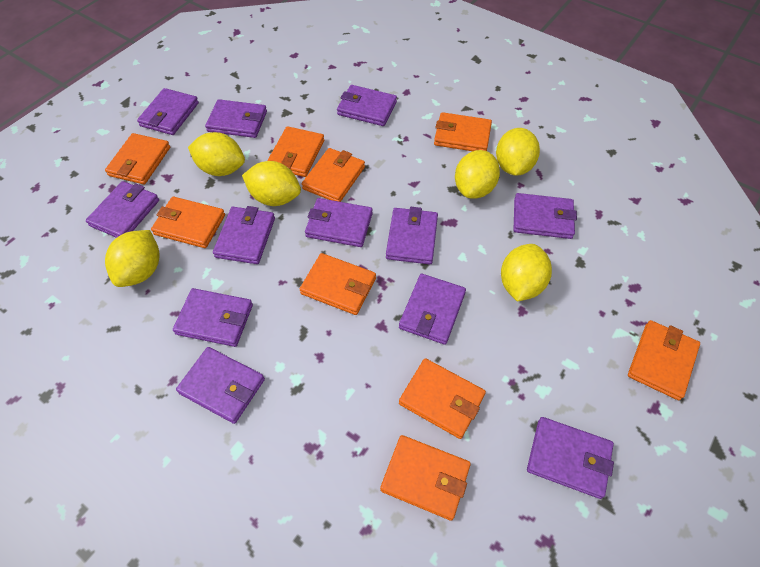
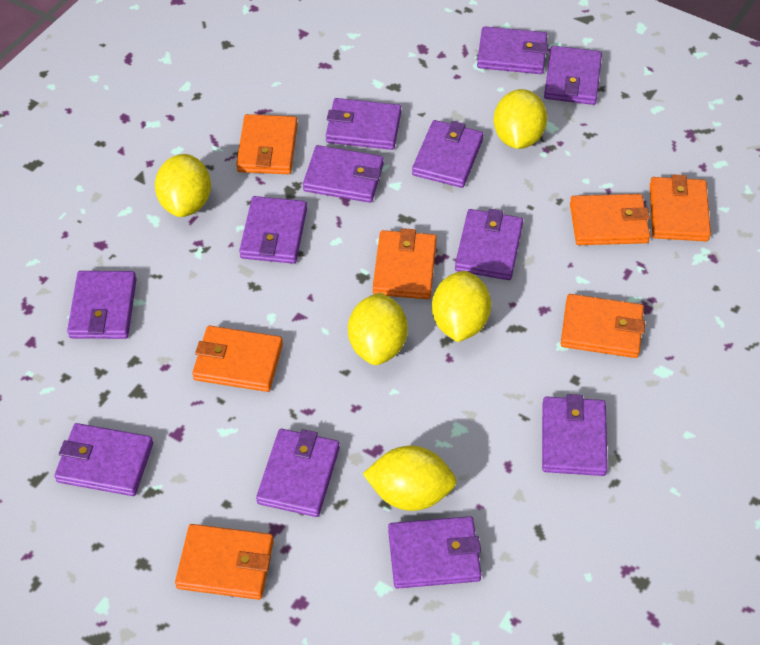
orange wallet: [105,133,170,185] [151,197,225,248] [267,126,324,177] [300,253,376,315] [302,148,365,202] [380,435,471,521] [399,358,486,439] [434,112,492,151] [628,320,700,400] = 9 -> [175,524,274,600] [192,326,283,392] [236,114,298,174] [373,228,437,299] [561,294,645,358] [570,194,650,245] [650,174,711,241] = 7
yellow lemon: [105,230,159,287] [188,132,245,176] [242,161,301,206] [455,150,500,199] [496,128,540,176] [501,244,552,302] = 6 -> [155,154,211,217] [348,292,408,365] [363,446,457,511] [432,271,491,342] [494,89,547,149] = 5

